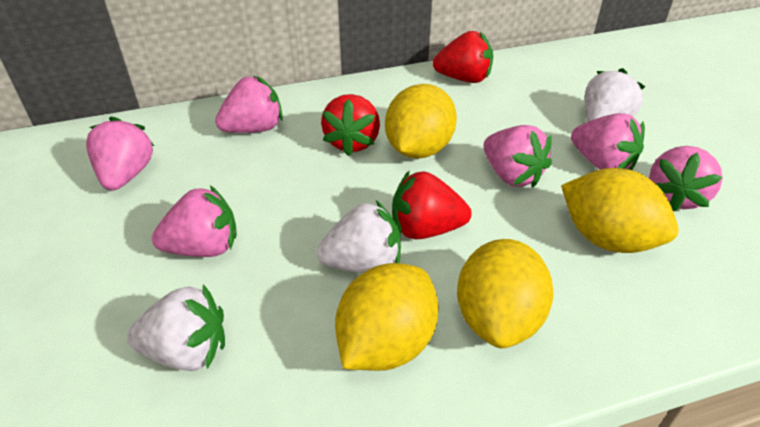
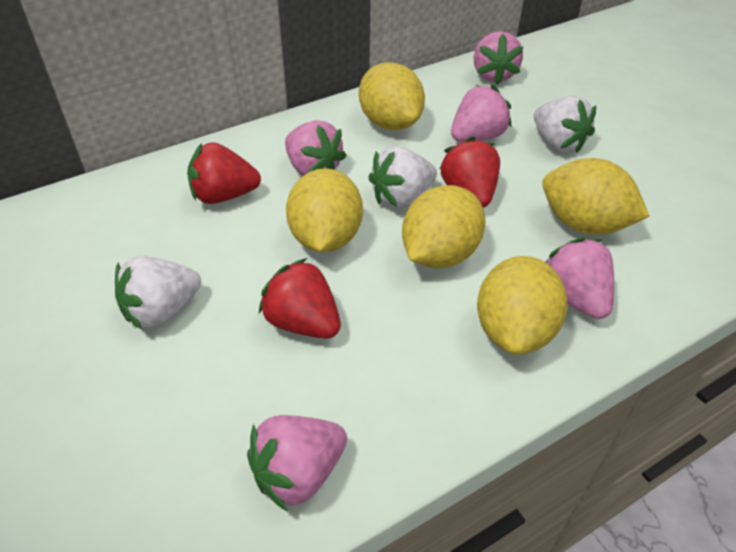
pink strawberry: [86,117,154,191] [152,185,237,257] [215,76,283,133] [484,125,552,188] [571,113,645,170] [649,146,722,211] = 6 -> [247,415,347,511] [285,120,347,176] [451,85,512,142] [474,31,523,85] [546,238,614,319] = 5
yellow lemon: [335,263,439,371] [385,84,457,159] [457,239,554,348] [561,168,679,253] = 4 -> [286,168,363,252] [359,62,425,130] [402,185,486,268] [477,256,568,355] [542,158,650,235] = 5

